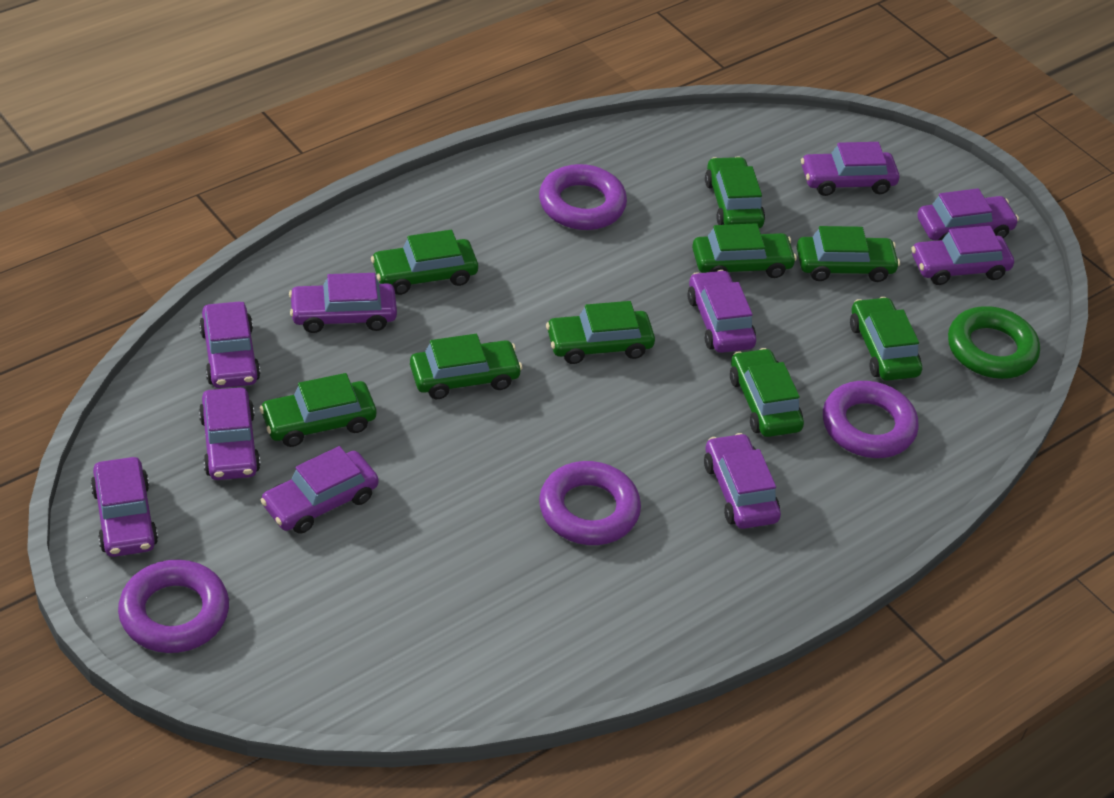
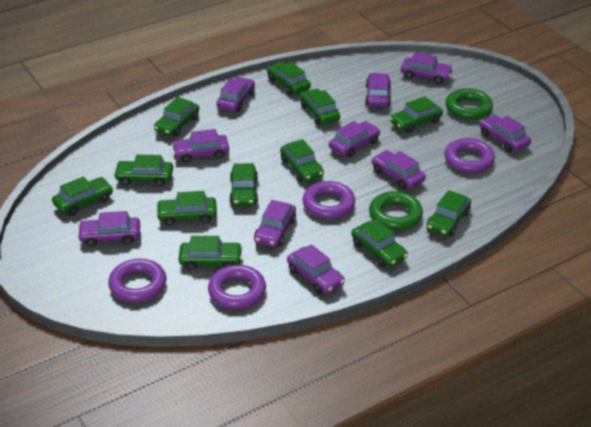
green car: [260,373,376,447] [371,230,478,295] [410,334,523,399] [546,301,655,364] [692,223,797,278] [705,156,765,228] [730,348,804,437] [797,226,900,282] [850,297,922,381] = 9 -> [52,176,113,216] [114,154,173,186] [154,97,199,136] [156,191,217,226] [178,236,243,270] [229,163,258,206] [267,62,311,95] [280,139,324,182] [300,89,340,125] [351,219,408,267] [390,96,443,133] [426,190,471,236] = 12
green ring: [948,306,1040,379] = 1 -> [369,191,423,230] [446,88,493,120] = 2

